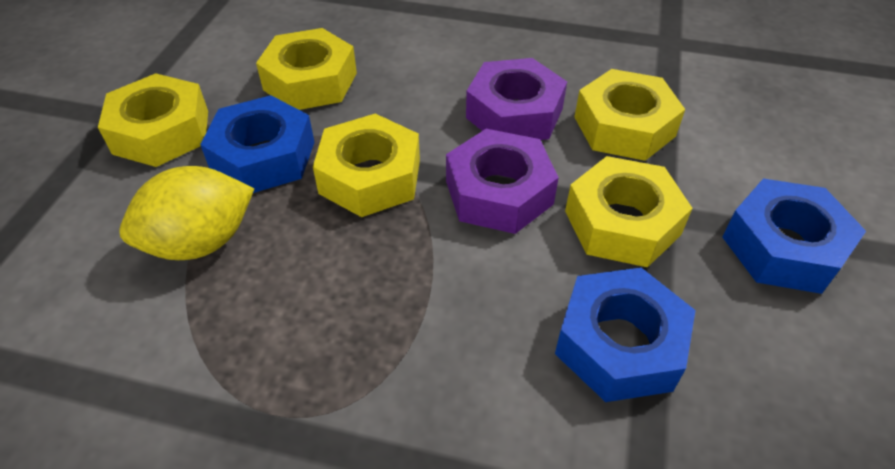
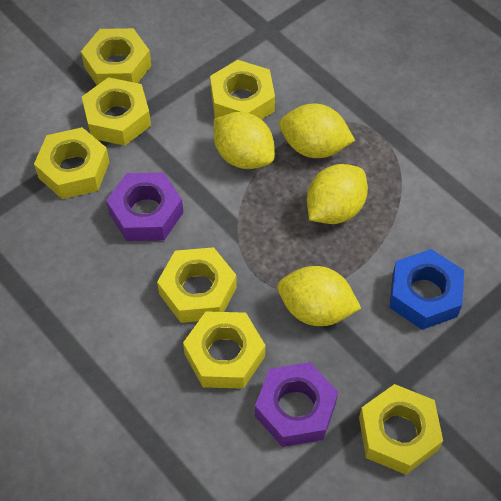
blue nut: [200,95,315,193] [555,268,696,402] [722,178,866,294] = 3 -> [389,249,464,330] = 1
yellow lemon: [119,166,254,260] = 1 -> [214,112,275,169] [277,266,361,326] [279,104,355,158] [307,164,368,224] = 4
yellow nut: [98,73,208,167] [256,28,357,110] [313,114,420,217] [565,156,692,267] [574,69,685,161] = 5 -> [34,127,109,199] [81,28,151,85] [82,77,151,146] [157,247,237,323] [183,311,265,389] [210,60,275,120] [359,384,443,475] = 7

